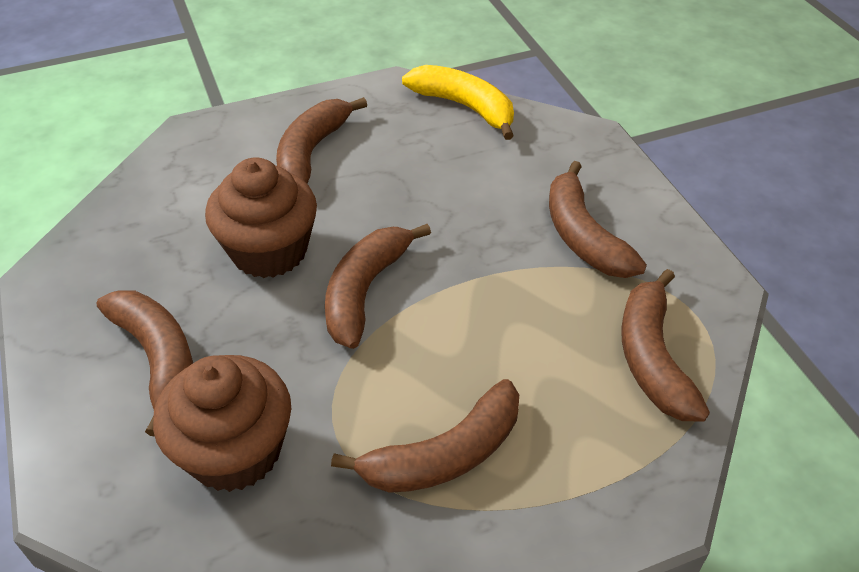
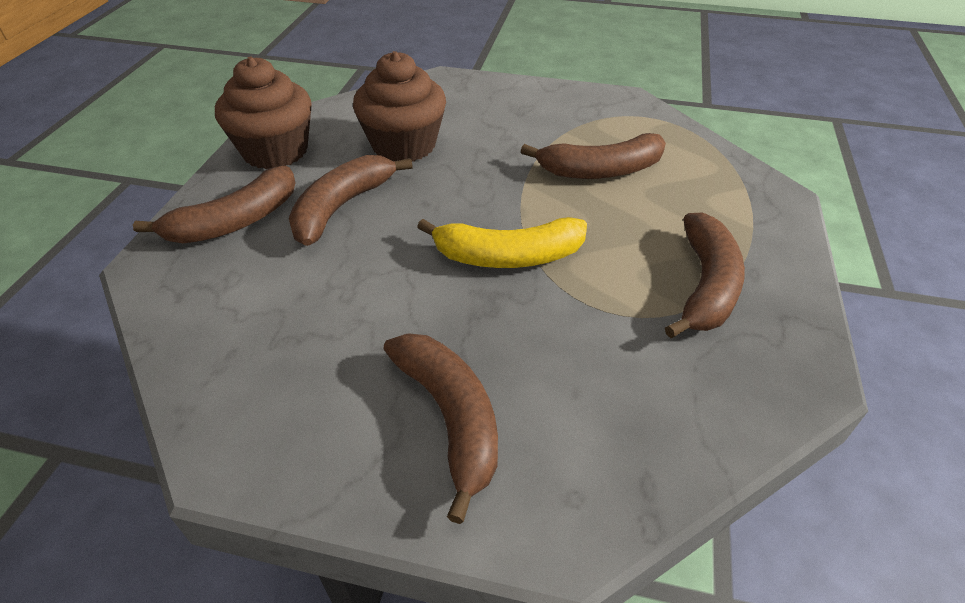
brown banana: [96,290,193,437] [276,97,367,184] [325,224,431,349] [331,379,519,493] [549,161,647,278] [621,269,710,422] = 6 -> [133,166,296,243] [289,155,413,246] [383,333,498,524] [521,133,666,179] [665,212,745,338] = 5

